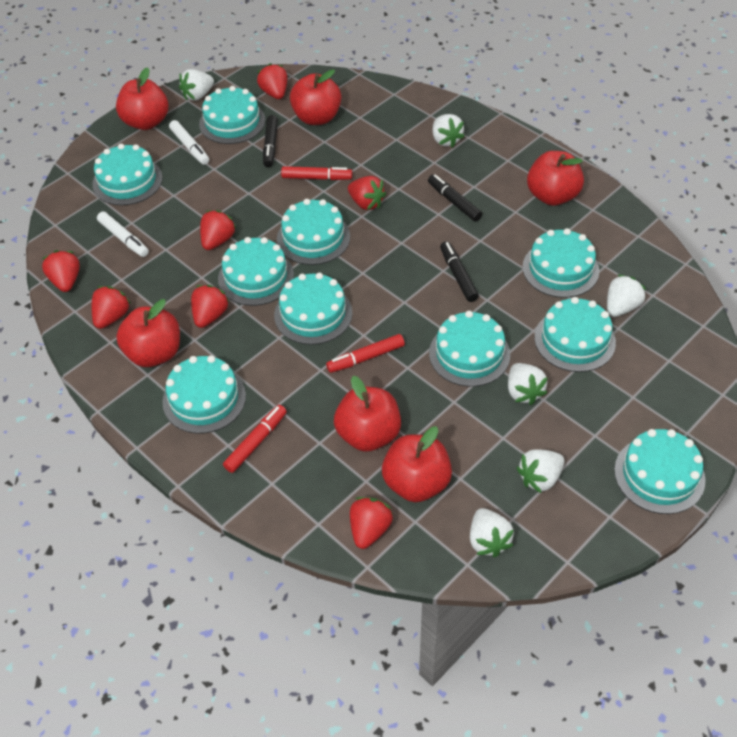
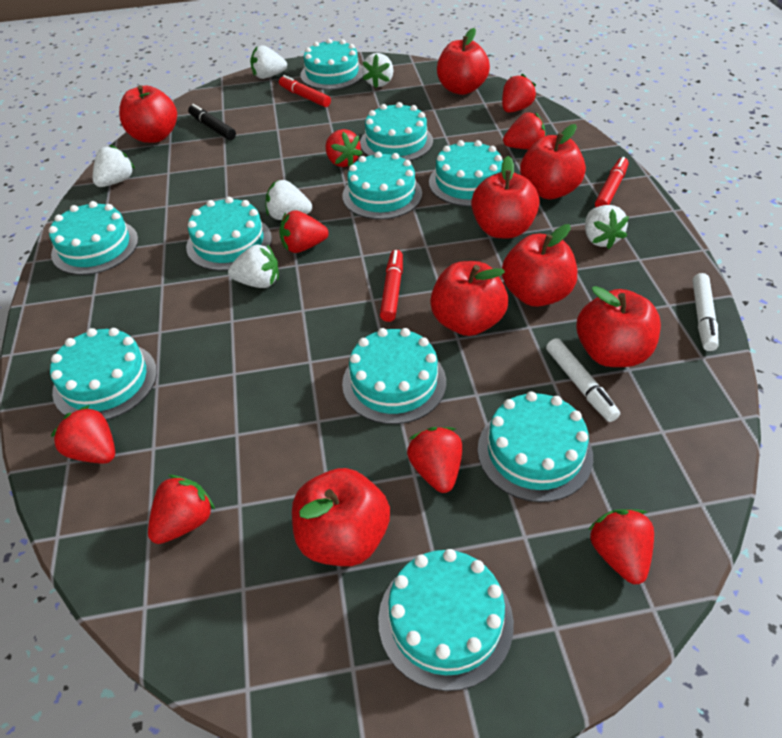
black marker: [263,115,278,167] [428,174,482,222] [440,241,479,302] = 3 -> [188,104,236,140] = 1
red apple: [116,67,168,130] [116,299,180,367] [290,69,341,125] [334,376,401,452] [382,426,452,502] [527,151,584,206] = 6 -> [119,85,177,143] [292,468,390,566] [430,261,508,336] [437,28,490,95] [471,156,540,238] [502,224,577,307] [520,124,586,199] [577,286,661,367] = 8
red strawberry: [42,250,80,292] [92,286,131,329] [191,285,229,328] [200,210,236,250] [257,63,287,99] [348,176,386,210] [350,497,393,549] = 7 -> [51,405,115,464] [148,475,215,544] [279,210,329,253] [325,129,363,167] [407,427,462,493] [502,74,536,113] [503,112,546,149] [588,509,654,584] = 8

